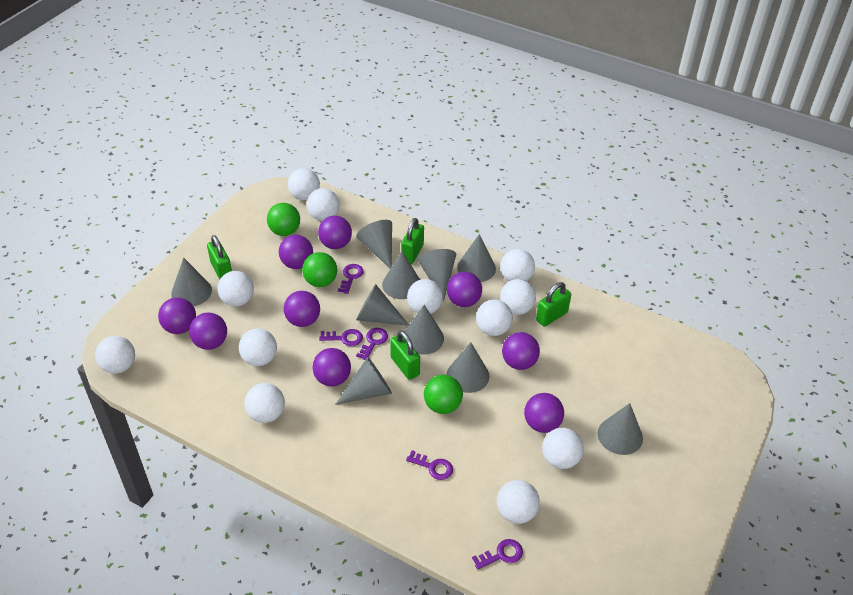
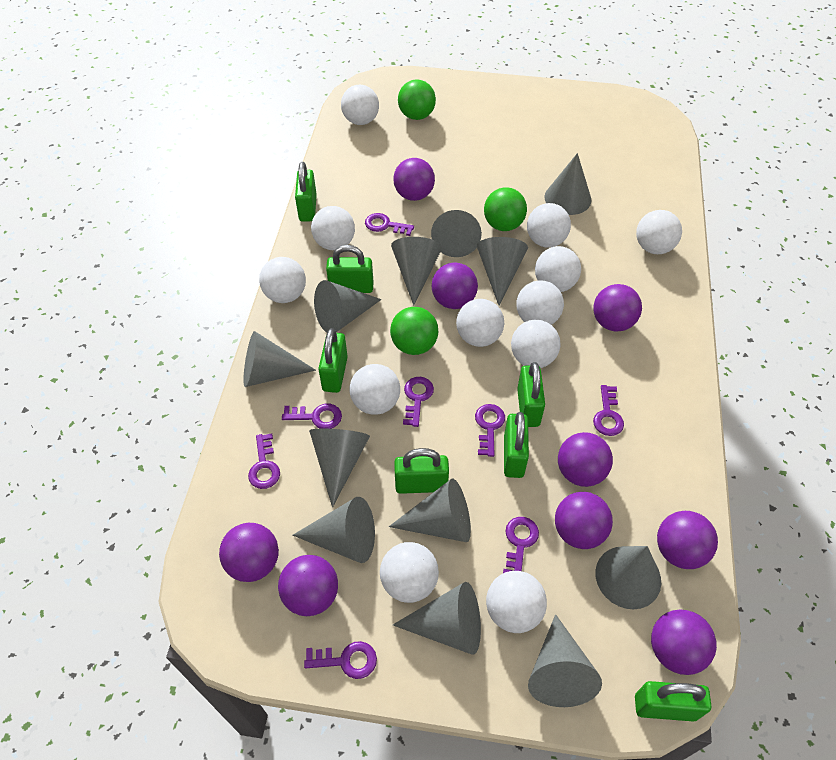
green padlock: [207,235,232,279] [390,331,420,380] [401,218,424,264] [536,282,571,327] = 4 -> [295,162,317,222] [318,328,348,393] [326,245,373,293] [394,448,449,494] [504,412,529,478] [517,362,545,427] [635,681,711,722] = 7
grey cone: [171,257,212,306] [335,357,392,405] [356,220,392,269] [356,284,409,326] [382,251,420,299] [405,305,444,355] [417,249,456,301] [447,342,489,393] [457,234,496,282] [598,403,643,455] = 10 -> [243,331,316,387] [292,497,375,563] [309,429,370,507] [314,280,382,332] [389,479,471,542] [391,237,442,305] [393,582,481,655] [431,210,482,257] [477,237,528,305] [528,614,602,707] [544,153,592,215] [595,546,661,609] = 12
purple key: [319,329,363,346] [338,264,364,294] [356,328,388,360] [406,450,453,480] [472,539,523,570] = 5 -> [248,433,280,489] [282,404,342,429] [304,641,377,679] [365,213,414,236] [403,377,434,427] [475,404,505,457] [503,517,539,573] [593,385,624,436] = 8

